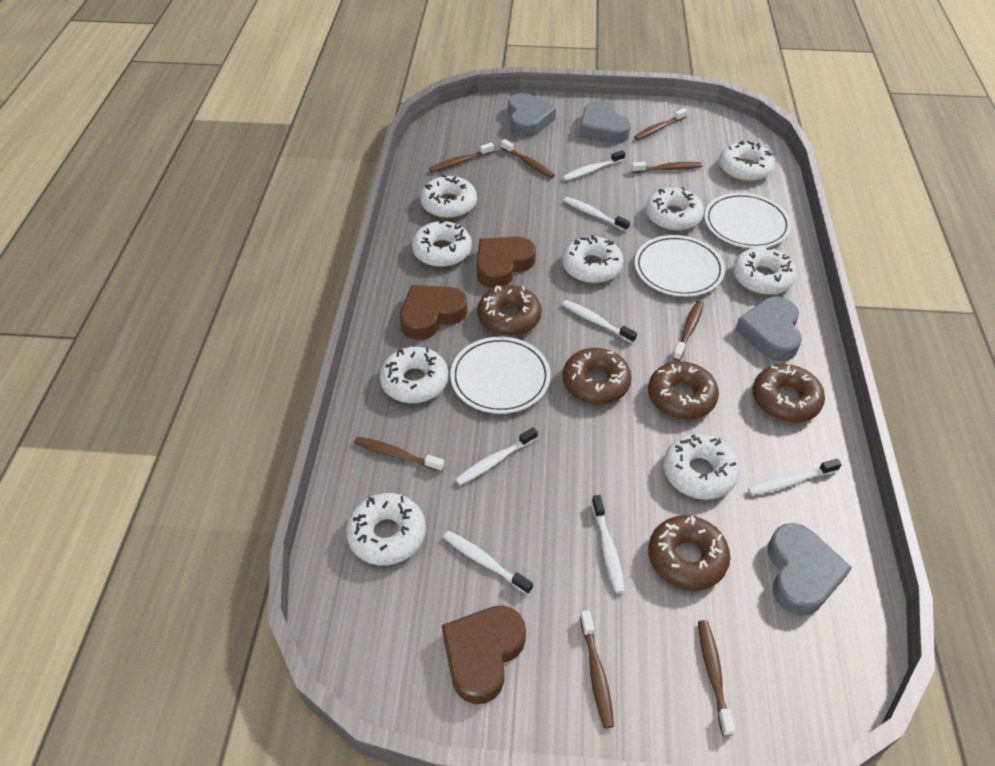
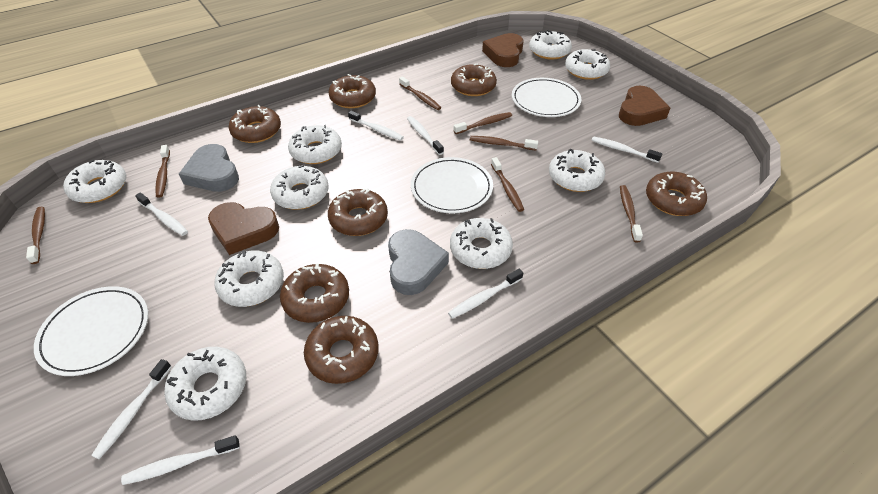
brown donut: [477,285,542,336] [562,348,632,404] [648,361,719,420] [648,515,730,591] [753,364,825,423] = 5 -> [229,105,281,143] [280,264,349,323] [304,316,379,384] [328,74,376,108] [328,189,388,236] [451,64,497,96] [646,172,707,216] = 7
brown toothbrush: [354,437,445,472] [429,143,494,172] [501,139,555,178] [580,610,614,728] [631,162,702,173] [634,108,687,140] [673,300,704,361] [698,620,735,736] = 8 -> [26,207,45,264] [155,145,170,198] [399,77,442,110] [454,112,512,134] [470,136,538,150] [491,157,524,212] [620,185,643,242] = 7
grey heart: [508,93,556,137] [579,101,631,144] [735,297,802,361] [768,523,852,616] = 4 -> [179,144,239,192] [388,229,449,295] = 2

